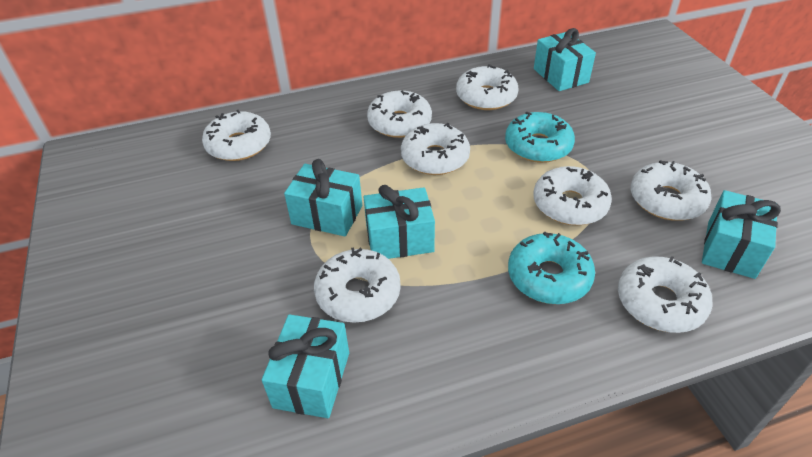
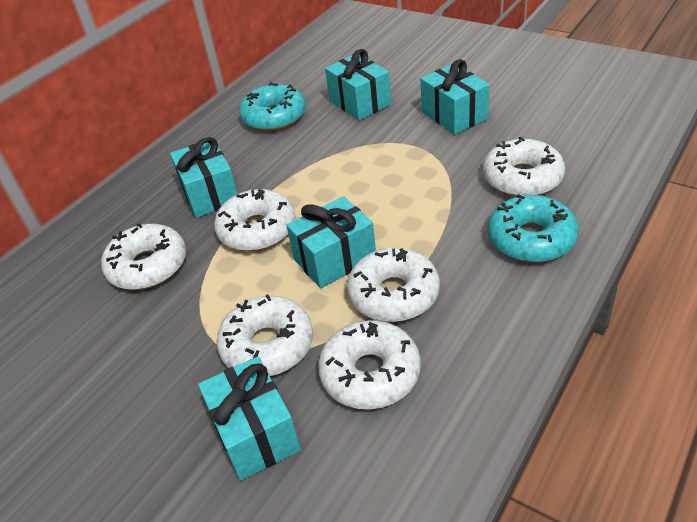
white donut: [202,110,271,161] [314,247,401,323] [367,90,432,138] [401,123,470,175] [456,64,519,110] [533,166,612,225] [618,256,713,333] [631,160,712,221] = 8 -> [101,223,186,290] [214,189,295,251] [217,294,313,376] [318,320,421,409] [347,247,440,322] [483,137,565,197] = 6

